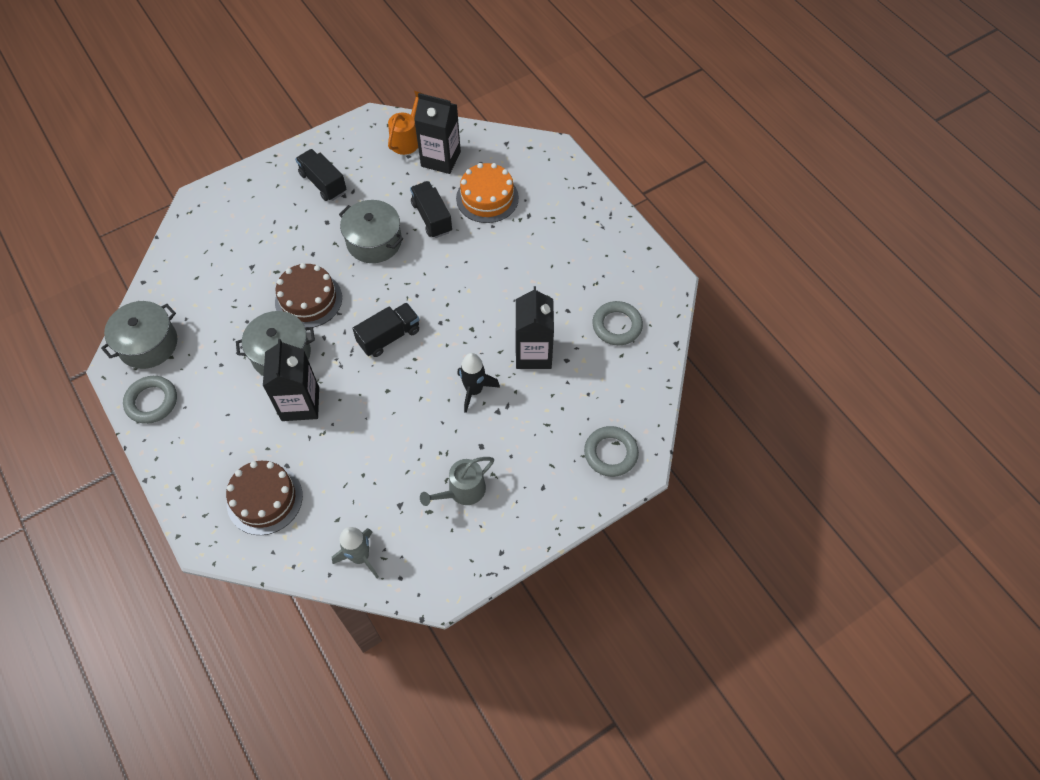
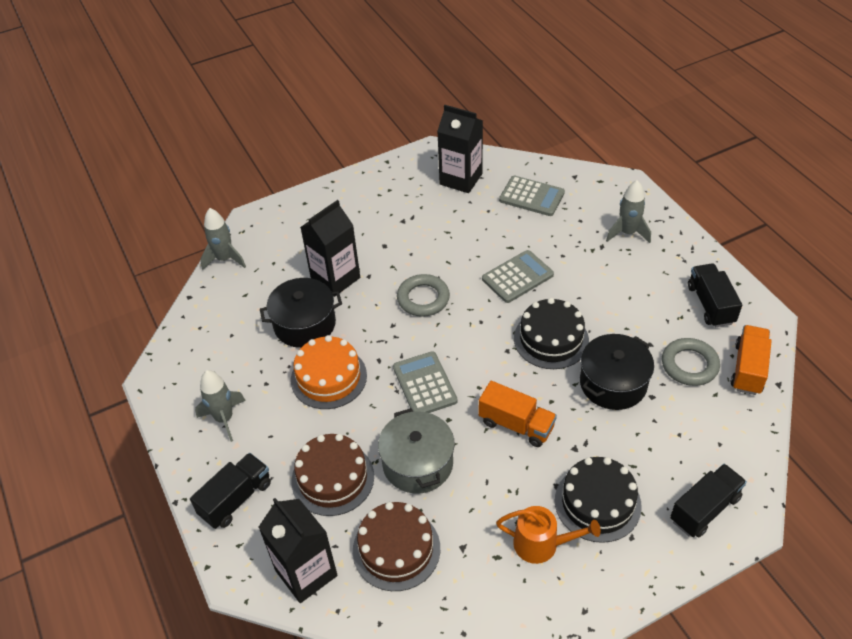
black cake: none = 0 -> [514,298,589,369] [555,457,642,543] = 2
black pot: none = 0 -> [260,278,342,348] [580,334,654,410] = 2
black rocket: [457,353,500,413] = 1 -> none = 0
grey calculator: none = 0 -> [393,351,458,413] [482,250,554,303] [499,176,565,216] = 3
grey pot: [101,301,178,369] [236,311,315,375] [339,200,403,263] = 3 -> [378,408,455,494] = 1
grey ring: [123,376,177,424] [584,426,639,477] [592,301,643,345] = 3 -> [397,274,450,317] [662,338,720,386] = 2
grey rocket: [332,527,379,579] = 1 -> [195,370,246,442] [200,208,246,270] [606,180,651,243] = 3
grey watering can: [420,457,494,506] = 1 -> none = 0
orange truck: none = 0 -> [479,381,557,447] [731,325,772,395] = 2

